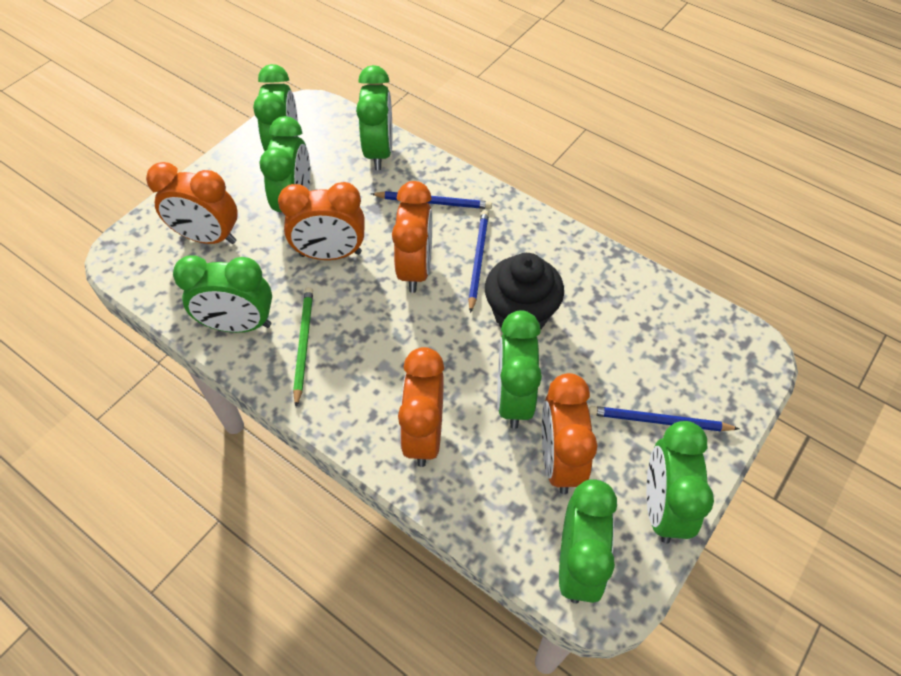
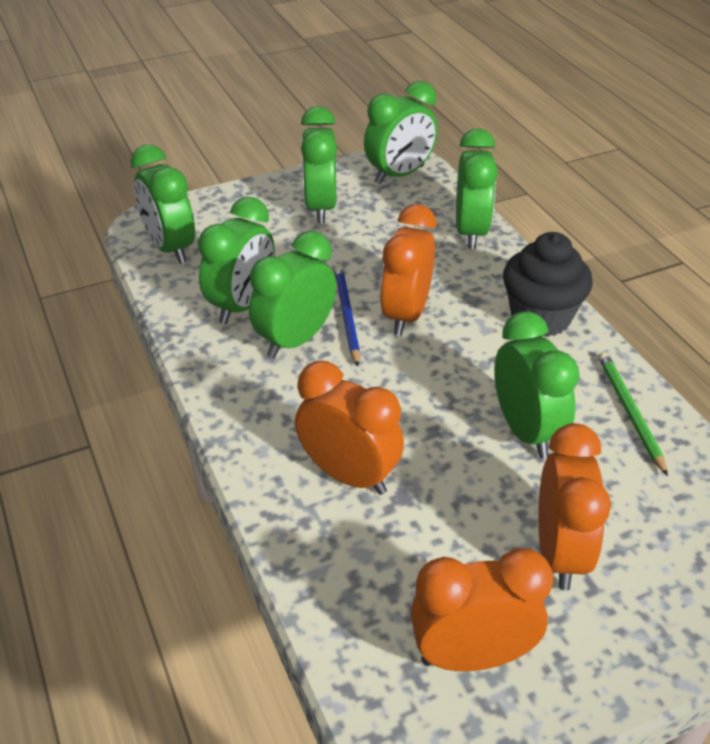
blue pencil: [371,191,492,209] [468,210,489,313] [589,406,739,431] = 3 -> [334,266,360,367] = 1
orange clock: [146,162,238,244] [278,182,364,260] [392,181,432,293] [398,347,444,467] [542,373,597,494] = 5 -> [295,361,404,495] [380,204,436,336] [411,548,553,671] [538,423,611,590] = 4

